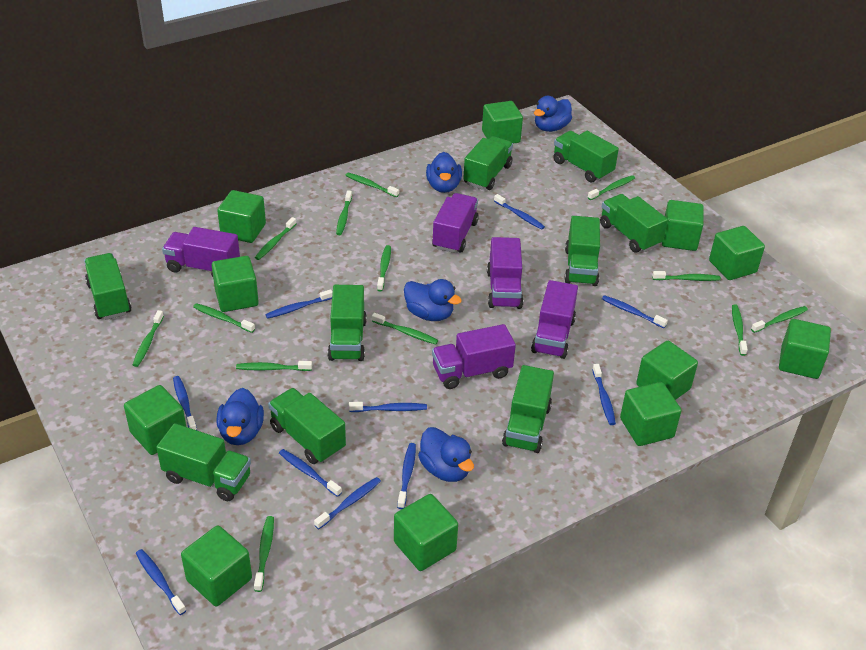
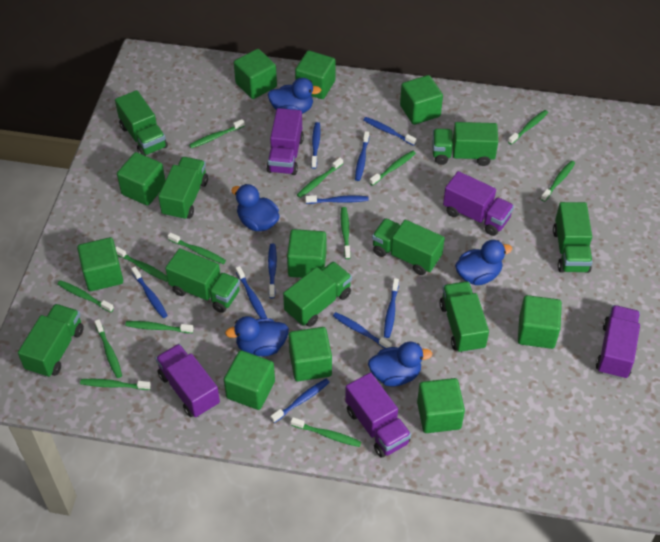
green cube: [124,385,186,455] [181,525,252,606] [212,256,259,312] [217,190,266,243] [394,494,458,571] [482,101,523,144] [620,382,681,446] [636,341,698,400] [662,200,704,251] [709,226,765,280] [779,319,831,379] = 11 -> [77,237,123,291] [117,152,165,206] [224,350,275,410] [234,49,277,99] [287,229,326,278] [288,327,332,381] [295,50,336,99] [400,75,443,125] [417,378,465,433] [518,295,562,349] = 10

